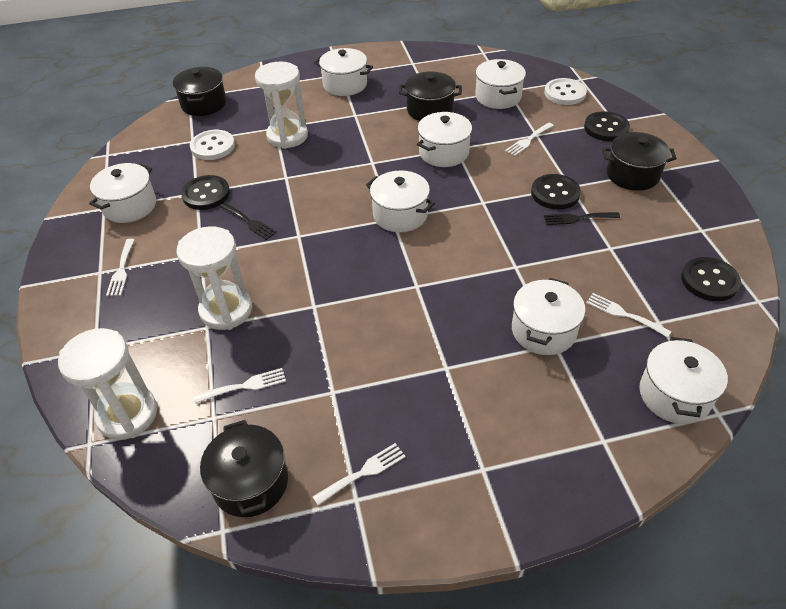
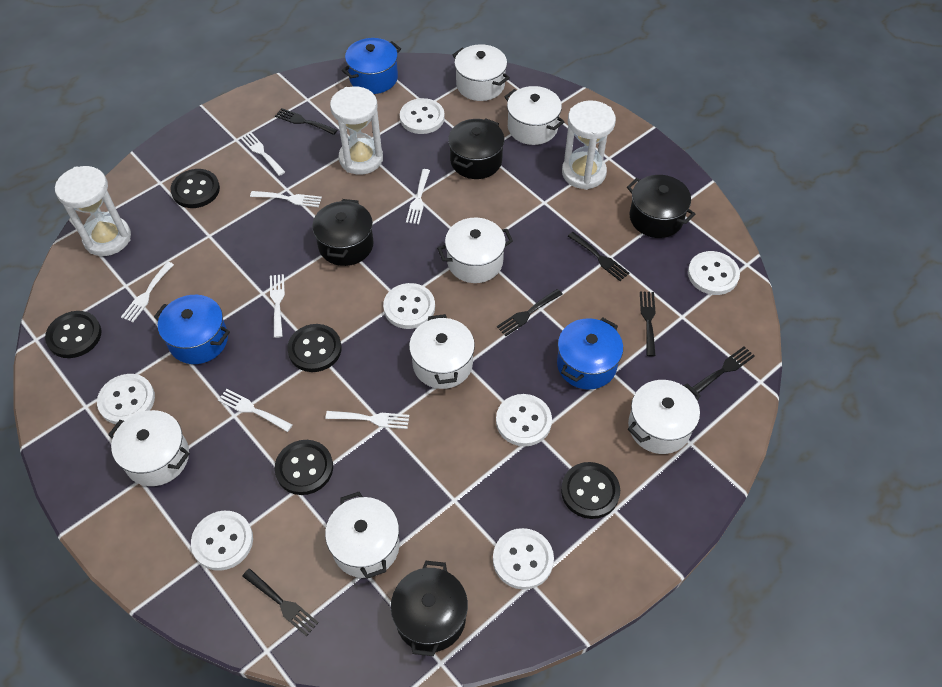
black button: [181,175,230,210] [531,174,581,209] [584,111,630,141] [681,257,741,301] = 4 -> [45,311,101,358] [170,169,220,208] [275,440,333,495] [287,324,342,372] [561,462,620,519] = 5
black fork: [220,203,277,240] [544,212,620,225] = 2 -> [242,569,319,636] [275,108,337,135] [497,289,563,336] [568,232,629,281] [640,291,656,357] [692,346,755,394] = 6
blue pot: none = 0 -> [154,295,230,364] [342,38,401,94] [557,318,623,390] = 3
white button: [190,130,235,160] [544,78,587,105] = 2 -> [97,374,155,424] [191,511,253,571] [383,283,435,329] [400,98,445,134] [493,528,554,590] [496,394,552,447] [688,251,740,295] = 7
white fork: [106,239,135,296] [194,368,286,404] [313,443,406,506] [505,123,554,156] [586,293,672,338] = 5 -> [121,262,174,322] [218,389,293,432] [241,132,285,176] [250,191,322,207] [270,274,285,338] [326,411,409,429] [406,169,430,224] = 7

